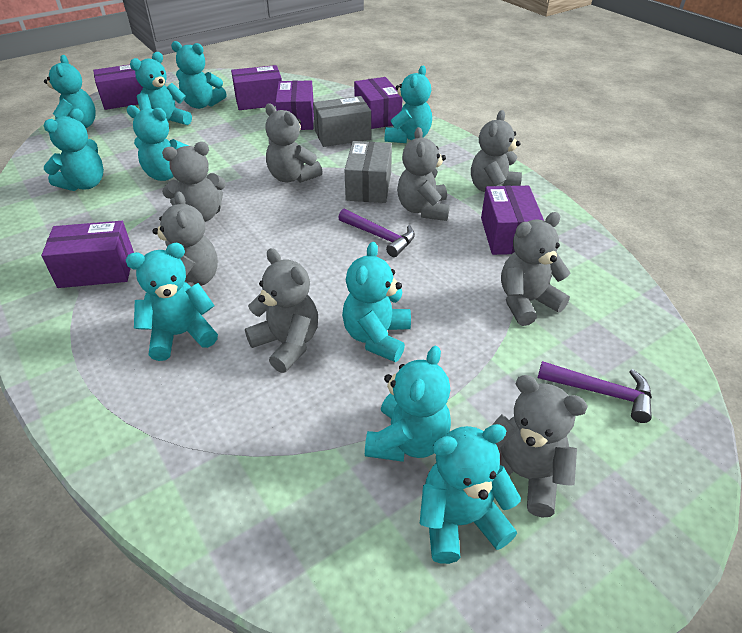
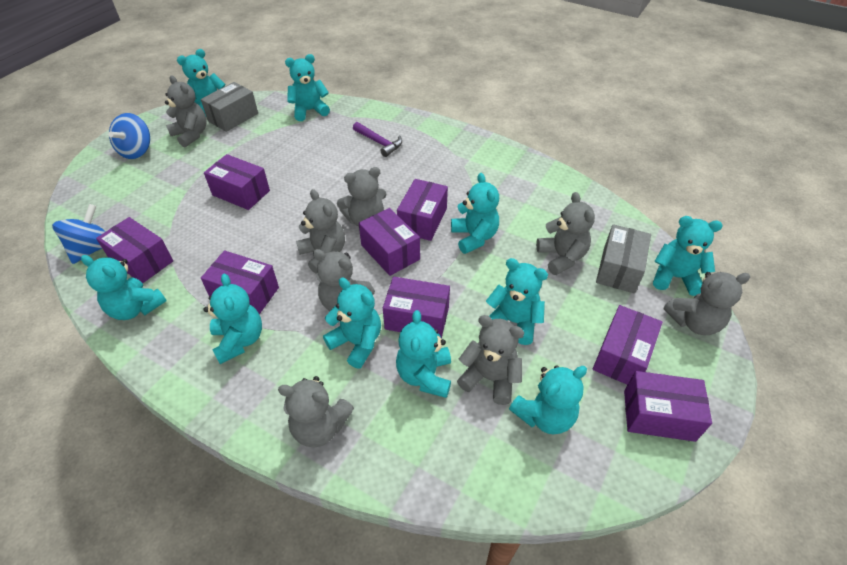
blue spinning top: none = 0 -> [52,204,106,264] [108,113,150,159] = 2
purple box: [41,221,134,288] [93,65,143,110] [231,65,282,110] [276,80,314,130] [354,77,403,129] [481,186,544,255] = 6 -> [96,217,173,283] [201,250,279,314] [204,154,270,210] [359,208,420,276] [383,276,450,339] [397,179,448,241] [592,305,662,385] [624,371,712,442] = 8
purple hammer: [338,209,415,257] [538,361,652,423] = 2 -> [353,122,402,157] = 1

